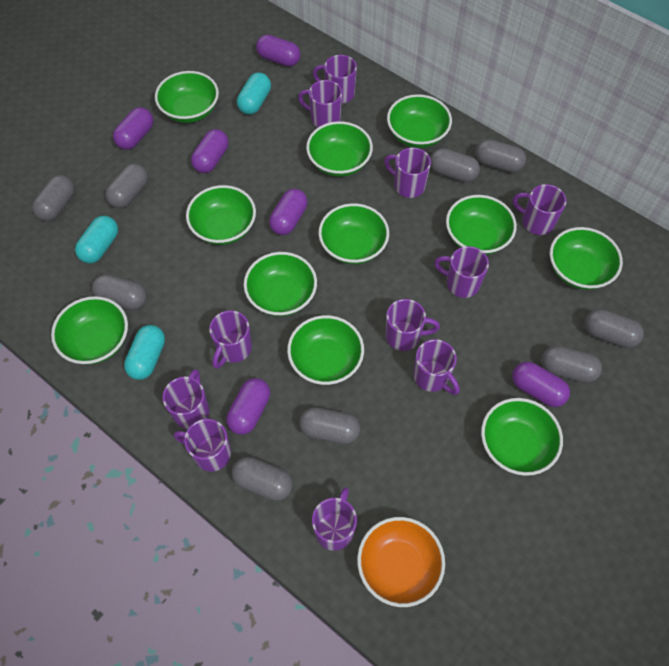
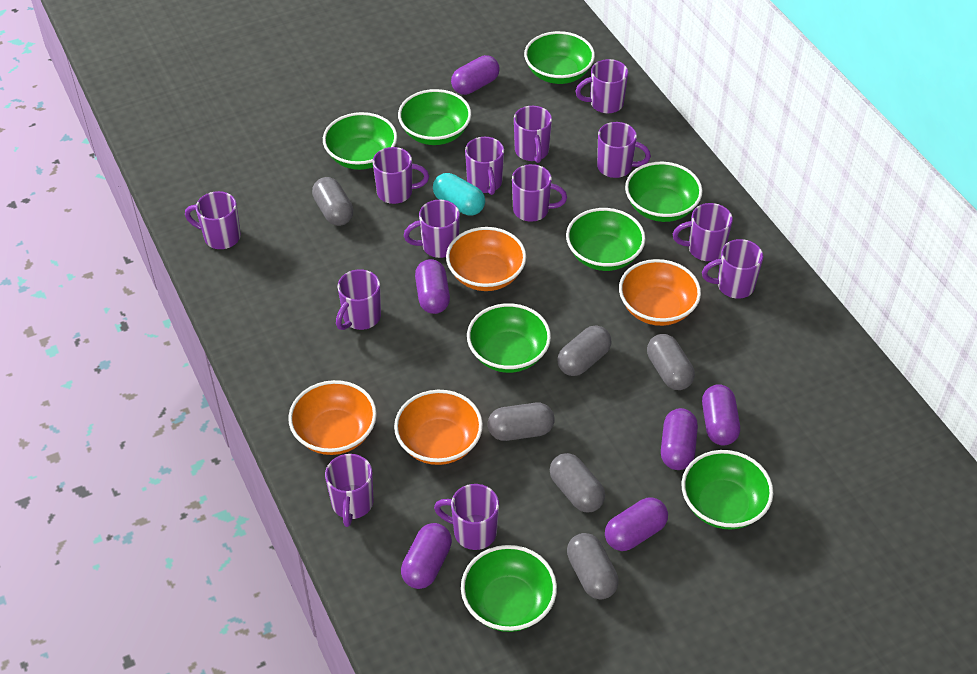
green bowl: [51,296,128,364] [155,71,219,123] [186,185,256,245] [244,252,317,316] [287,315,364,385] [306,121,373,177] [319,203,389,264] [387,94,452,148] [446,195,517,255] [481,398,563,476] [550,227,623,290] = 11 -> [323,112,397,170] [398,89,471,145] [461,545,557,632] [467,303,551,373] [524,31,595,84] [566,208,646,271] [625,162,703,222] [681,450,773,530] = 8
grey capsule: [32,175,75,221] [92,274,147,310] [105,164,148,208] [232,457,293,501] [299,407,360,444] [430,148,480,182] [475,139,526,173] [541,346,602,383] [584,309,644,348] = 9 -> [312,177,354,226] [488,403,555,441] [550,453,605,512] [557,325,612,376] [567,533,619,600] [647,334,695,390] = 6
orange bowl: [357,517,445,607] = 1 -> [288,380,377,455] [394,390,483,465] [446,227,526,291] [619,259,701,326] = 4
purple mug: [163,369,209,429] [174,419,231,472] [209,310,252,369] [298,80,342,127] [312,487,357,551] [313,55,357,103] [384,148,431,198] [386,299,440,351] [414,339,460,395] [434,246,489,298] [513,184,567,235] = 11 -> [185,191,241,249] [325,454,374,527] [336,269,381,330] [373,147,429,204] [404,200,460,258] [434,484,499,550] [465,137,504,195] [512,164,567,222] [514,106,552,163] [575,59,628,114] [597,122,651,178] [673,203,733,261] [702,239,763,299] = 13
turquoise capsule: [75,216,118,264] [124,325,165,380] [237,72,271,115] = 3 -> [433,173,485,216] = 1

